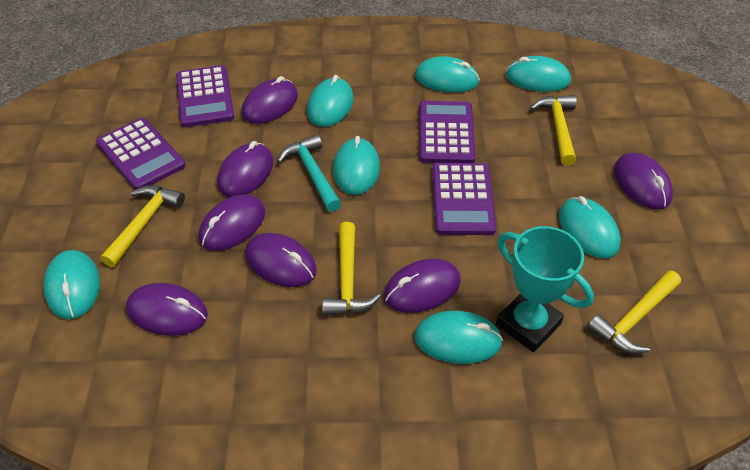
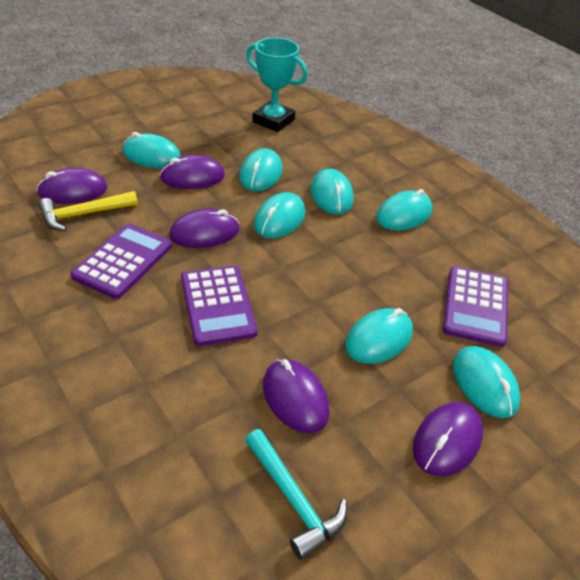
purple calculator: [96,118,186,190] [176,65,234,127] [419,101,475,163] [432,163,496,235] = 4 -> [71,224,172,299] [181,265,258,346] [443,266,508,347] = 3
purple mouse: [126,283,208,336] [199,194,265,251] [217,141,273,197] [241,76,298,124] [245,233,317,287] [384,259,461,313] [614,153,673,209] = 7 -> [37,168,108,204] [160,155,225,189] [169,209,239,248] [263,359,330,433] [413,402,483,476] = 5
yellow hammer: [100,185,185,267] [322,222,381,316] [530,95,577,165] [587,270,681,354] = 4 -> [39,191,138,231] = 1

